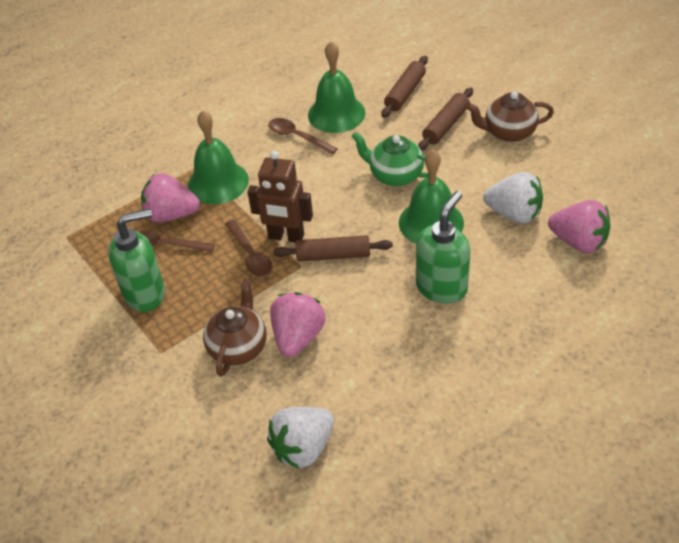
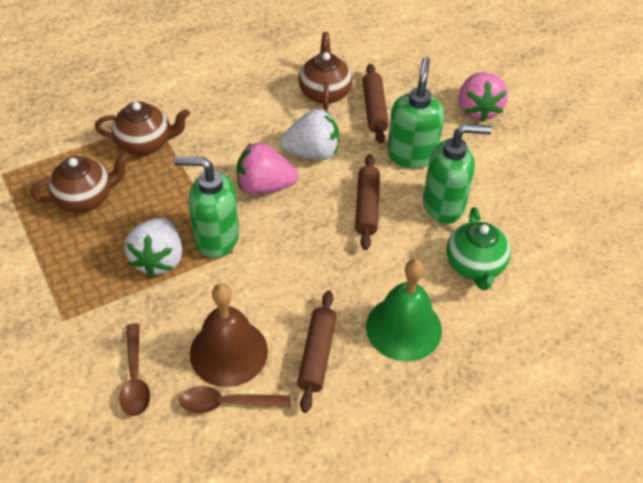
brown bell: none = 0 -> [190,284,268,387] = 1
brown robot: [247,151,313,243] = 1 -> none = 0
brown spoon: [137,230,215,252] [225,220,272,277] [268,118,338,155] = 3 -> [119,323,150,416] [179,386,291,413] = 2
brown teapot: [203,278,267,377] [466,92,554,142] = 2 -> [30,152,129,213] [95,102,190,155] [299,32,353,110] = 3
green bell: [188,111,249,204] [308,41,366,133] [399,149,464,244] = 3 -> [366,259,442,361] = 1
green soap dispenser: [108,209,165,312] [416,191,471,304] = 2 -> [174,156,239,258] [387,57,444,169] [423,124,492,224] = 3
pink strawberry: [141,173,200,223] [270,292,325,357] [548,200,611,253] = 3 -> [237,142,298,195] [459,72,508,122] = 2

